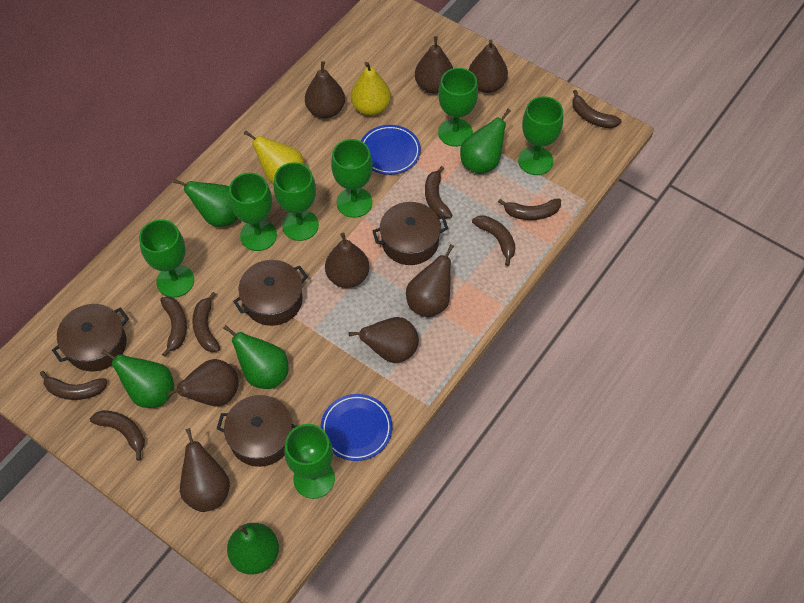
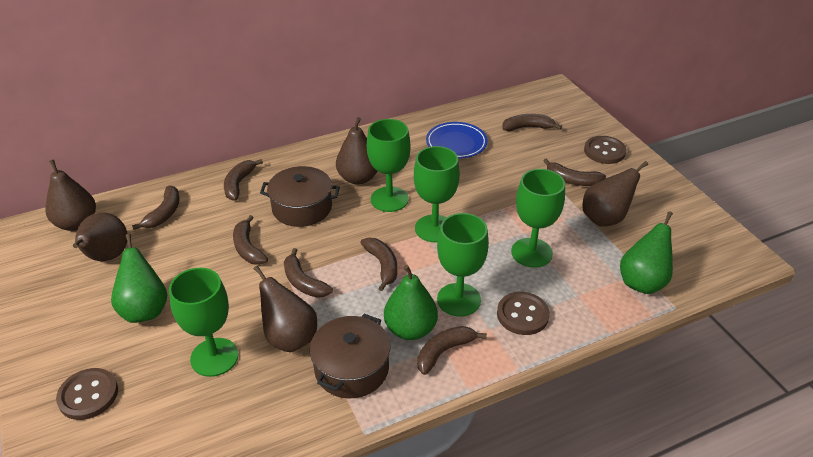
blue plate: [321,394,392,461] [361,125,421,175] = 2 -> [426,122,488,159] = 1
brown button: none = 0 -> [56,368,118,420] [497,292,550,335] [584,136,626,164] = 3
brown pear: [166,359,239,406] [180,428,230,512] [305,61,345,118] [325,233,369,288] [348,317,419,363] [406,244,454,317] [415,36,453,94] [469,40,508,93] = 8 -> [45,159,96,231] [73,212,127,261] [253,266,317,352] [336,117,377,185] [582,161,648,227] = 5
brown pot: [52,304,129,371] [217,395,297,467] [233,260,308,326] [372,202,448,265] = 4 -> [260,166,340,227] [310,314,391,398] = 2
green goblet: [139,219,194,298] [229,173,277,251] [274,162,319,241] [284,424,335,499] [331,139,373,218] [438,68,478,147] [518,96,563,175] = 7 -> [169,268,238,377] [367,119,410,212] [414,146,460,242] [437,213,489,317] [511,169,565,268] = 5
green pear: [101,349,174,408] [173,179,238,227] [223,325,289,389] [227,523,279,575] [460,109,511,174] = 5 -> [111,234,167,323] [384,265,438,340] [620,211,673,294] = 3
yellow pear: [244,130,305,184] [351,62,391,116] = 2 -> none = 0

